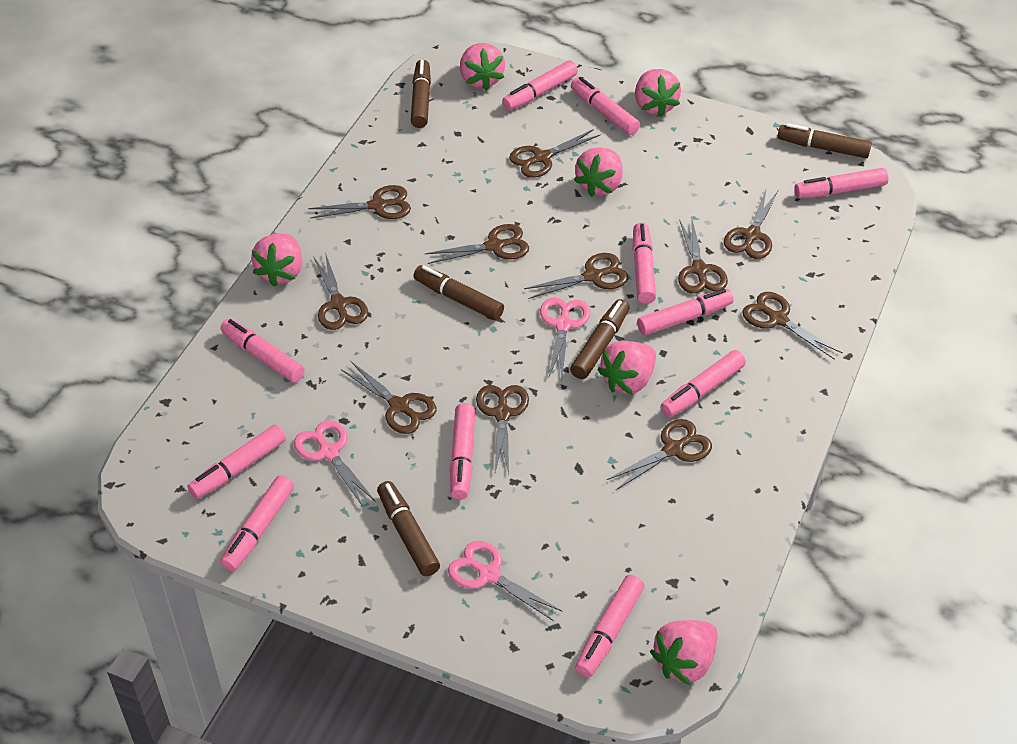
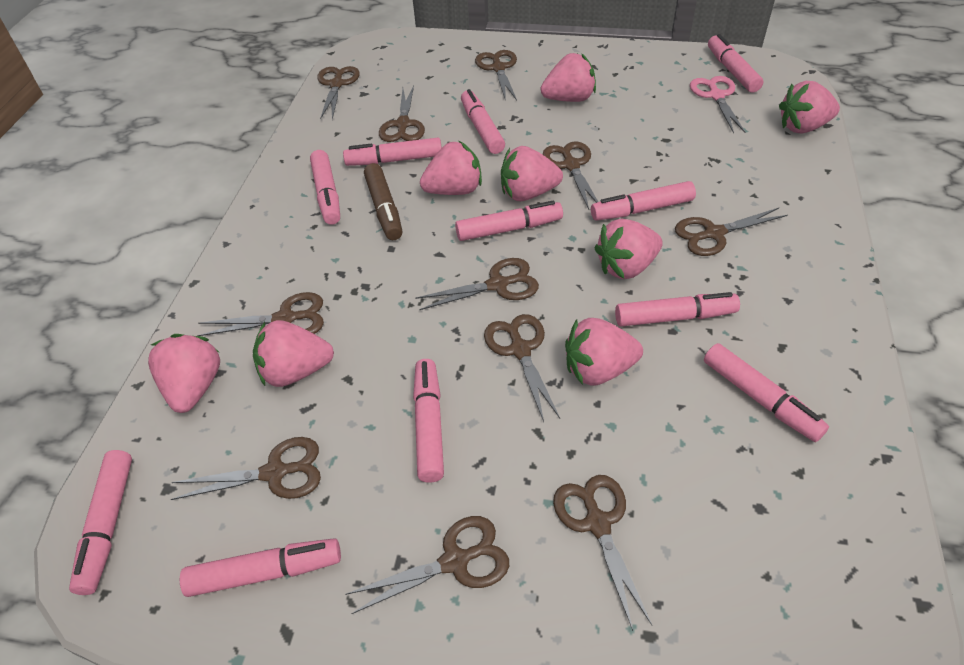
brown marker: [377,481,440,576] [411,60,431,128] [413,265,504,321] [570,299,629,379] [777,123,872,158] = 5 -> [364,163,403,240] = 1
pink scissors: [294,420,376,507] [448,541,562,621] [540,298,590,379] = 3 -> [690,76,746,133] = 1
pink strawberry: [251,234,303,287] [460,43,505,90] [574,147,623,197] [597,341,656,395] [635,69,681,117] [650,620,718,685] = 6 -> [148,334,220,413] [253,320,334,387] [420,141,482,195] [501,146,563,201] [541,53,596,102] [565,318,643,386] [594,219,663,279] [779,81,840,134] = 8

